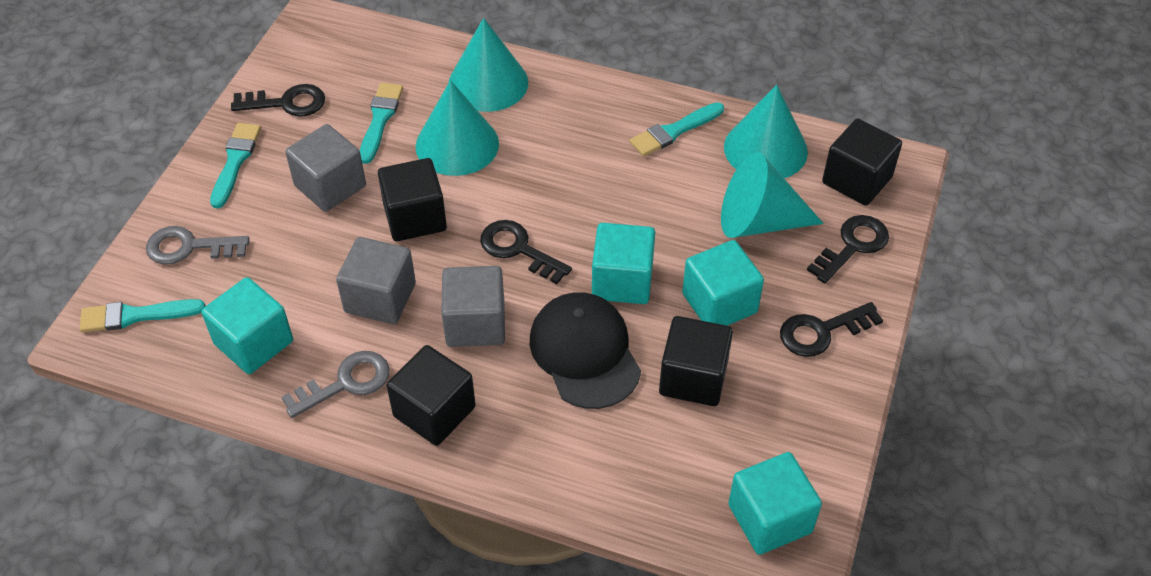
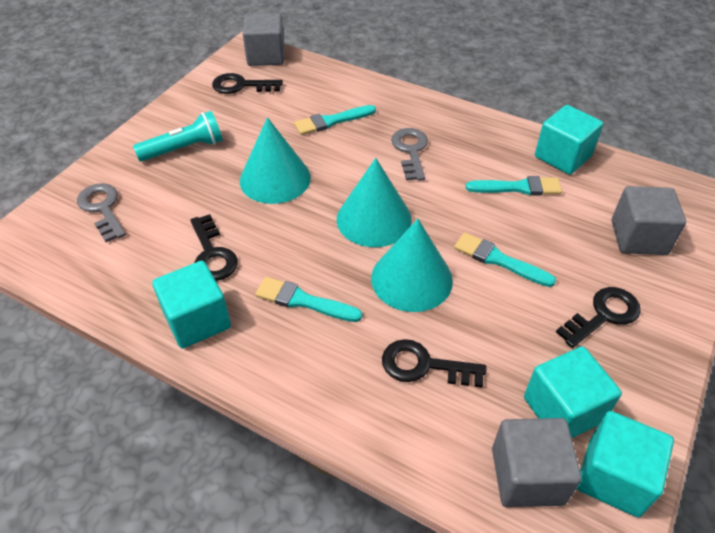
black cap: [530,292,641,409] = 1 -> none = 0
black cube: [378,158,447,241] [386,345,476,446] [659,316,733,406] [822,119,902,206] = 4 -> none = 0
turquoise cone: [415,80,499,176] [449,18,528,112] [721,152,824,238] [724,85,808,178] = 4 -> [240,117,311,204] [337,158,412,247] [371,219,453,312] = 3
turquoise flashlight: none = 0 -> [133,111,223,161] = 1

